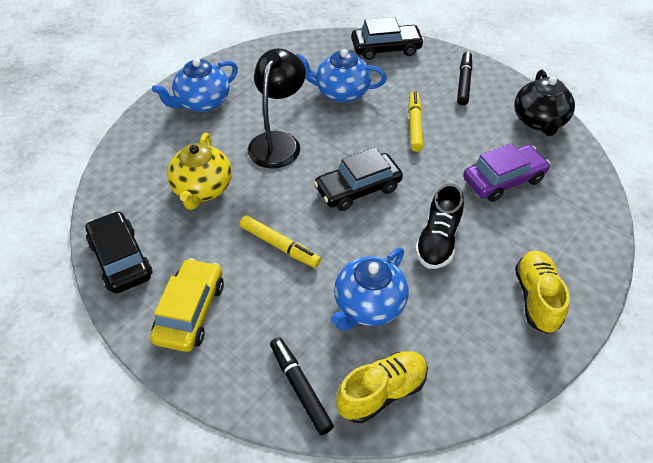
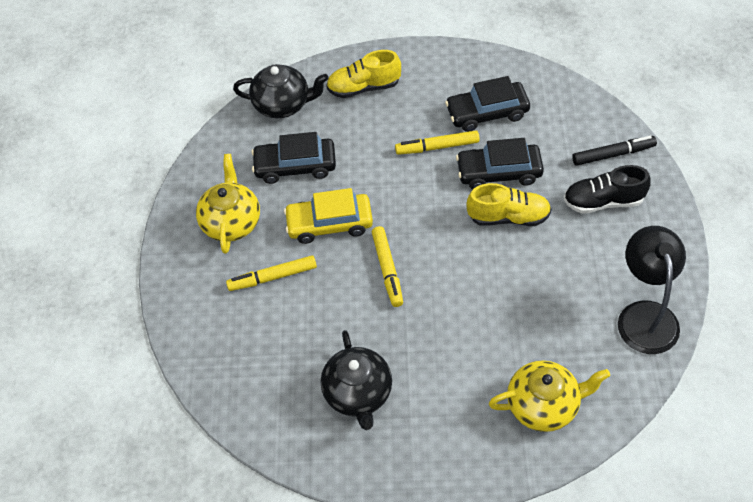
black marker: [270,337,334,435] [457,52,472,105] = 2 -> [572,136,657,166] = 1
black teapot: [514,70,575,136] = 1 -> [233,64,329,118] [321,330,392,430] = 2
blue teapot: [152,58,238,112] [296,49,387,103] [330,248,408,331] = 3 -> none = 0
purple car: [463,143,550,202] = 1 -> none = 0
yellow marker: [240,215,321,268] [408,91,423,152] = 2 -> [226,255,317,291] [372,226,403,307] [395,130,480,155] = 3
yellow teapot: [167,133,232,210] = 1 -> [196,154,260,254] [489,360,610,432] = 2

